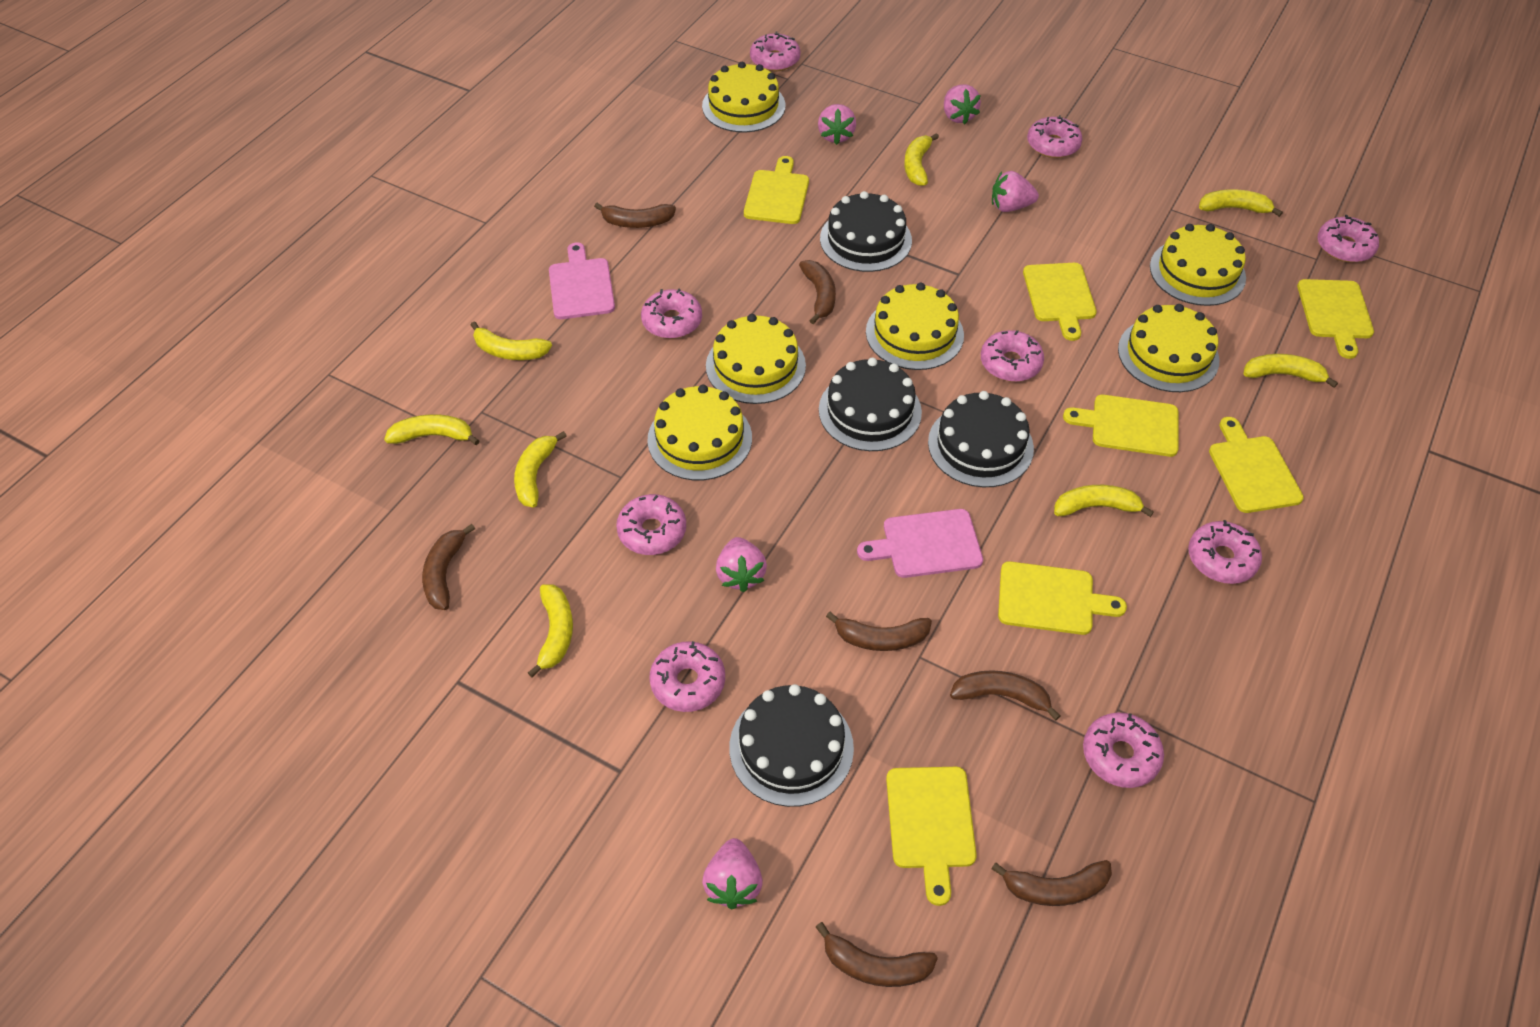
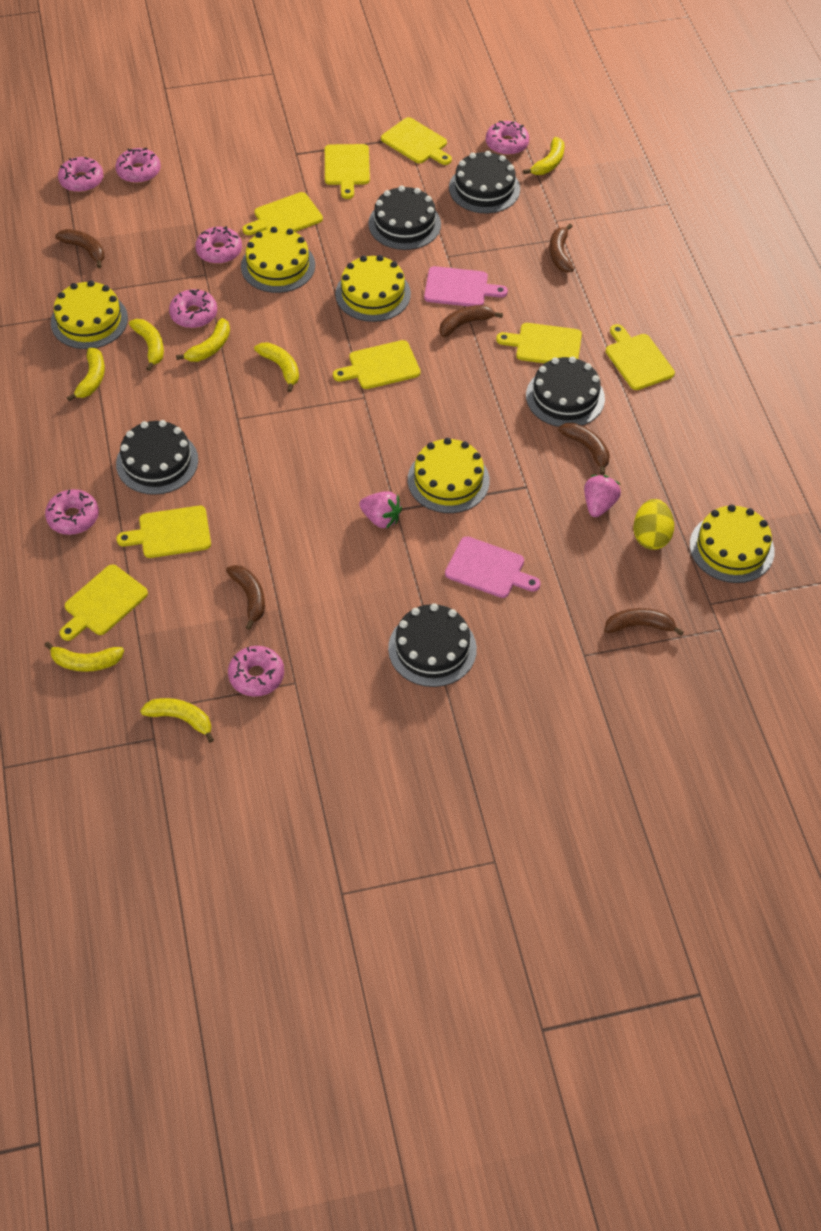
black cake: [729,684,854,807] [819,358,922,451] [820,191,912,272] [928,391,1034,487] = 4 -> [116,420,198,495] [368,186,441,250] [388,603,477,687] [449,151,520,213] [526,356,605,427] = 5
brown banana: [422,524,475,610] [594,203,676,228] [799,260,836,324] [816,922,938,987] [826,612,932,651] [950,670,1060,720] [991,860,1112,906] = 7 -> [55,229,105,268] [226,565,265,630] [439,305,503,337] [549,224,574,273] [558,423,610,475] [604,608,684,636] = 6
pink donut: [616,494,686,555] [641,288,702,339] [650,641,725,712] [750,32,800,71] [981,330,1044,382] [1027,115,1082,158] [1083,712,1164,788] [1188,520,1262,584] [1318,215,1379,263] = 9 -> [45,489,99,535] [58,157,103,192] [116,148,161,183] [169,289,217,328] [195,226,242,264] [228,646,284,697] [486,121,529,155] = 7
pink strawberry: [702,838,763,909] [716,537,767,592] [818,104,856,145] [944,85,981,125] [992,171,1039,212] = 5 -> [359,491,402,529] [584,475,621,517] = 2
yellow banana: [384,414,479,445] [471,321,552,360] [514,431,567,508] [528,584,573,678] [904,133,939,186] [1054,485,1154,517] [1199,189,1283,217] [1244,354,1338,388] = 8 -> [45,641,124,672] [67,348,105,401] [129,319,164,371] [140,698,214,743] [176,318,230,362] [254,342,299,392] [523,137,564,175] = 7
yellow cake: [647,385,752,480] [702,62,786,132] [706,314,806,404] [866,283,964,370] [1118,304,1219,392] [1150,224,1246,306] = 6 -> [51,280,128,349] [241,227,315,293] [335,255,411,322] [408,438,490,513] [690,504,775,583] = 5
yellow cutting board: [744,156,809,224] [886,767,977,906] [998,561,1127,635] [1023,263,1097,341] [1063,395,1179,457] [1209,417,1304,513] [1297,279,1374,359] = 7 -> [59,564,148,641] [116,506,211,558] [242,192,323,235] [325,144,370,199] [333,340,420,389] [381,117,452,165] [496,323,582,363] [606,324,675,390] = 8
yellow egg: none = 0 -> [633,499,674,550] = 1

